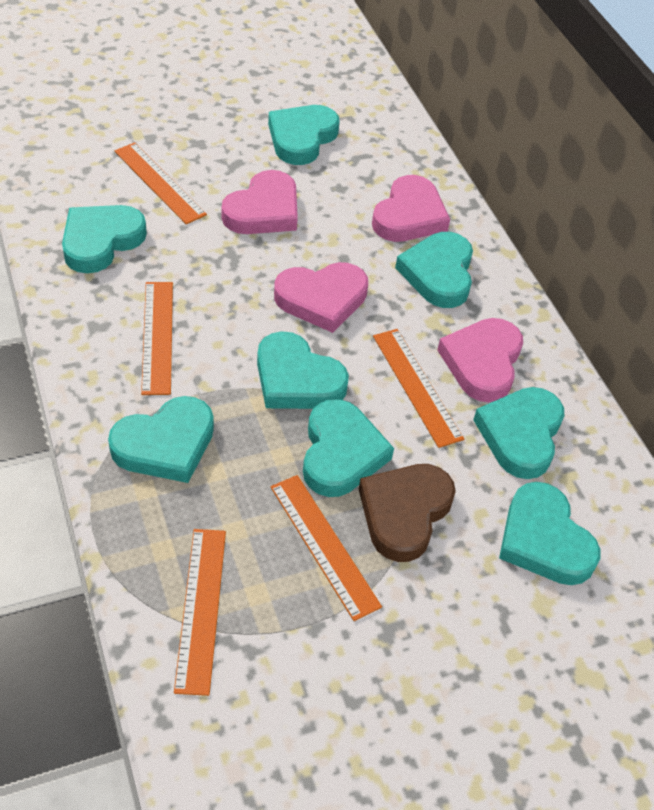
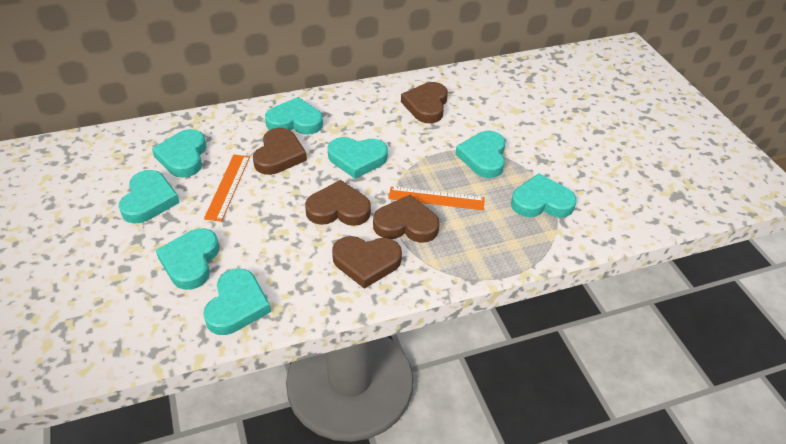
brown heart: [359,464,456,562] = 1 -> [253,128,307,175] [305,180,371,226] [332,236,402,289] [373,195,440,243] [401,82,448,123] = 5
orange ruler: [115,142,207,224] [141,282,173,395] [174,529,226,696] [271,475,382,621] [373,329,464,448] = 5 -> [204,155,250,222] [388,186,485,210] = 2
pink heart: [222,170,298,234] [274,262,368,333] [372,175,450,242] [437,318,523,403] = 4 -> none = 0

